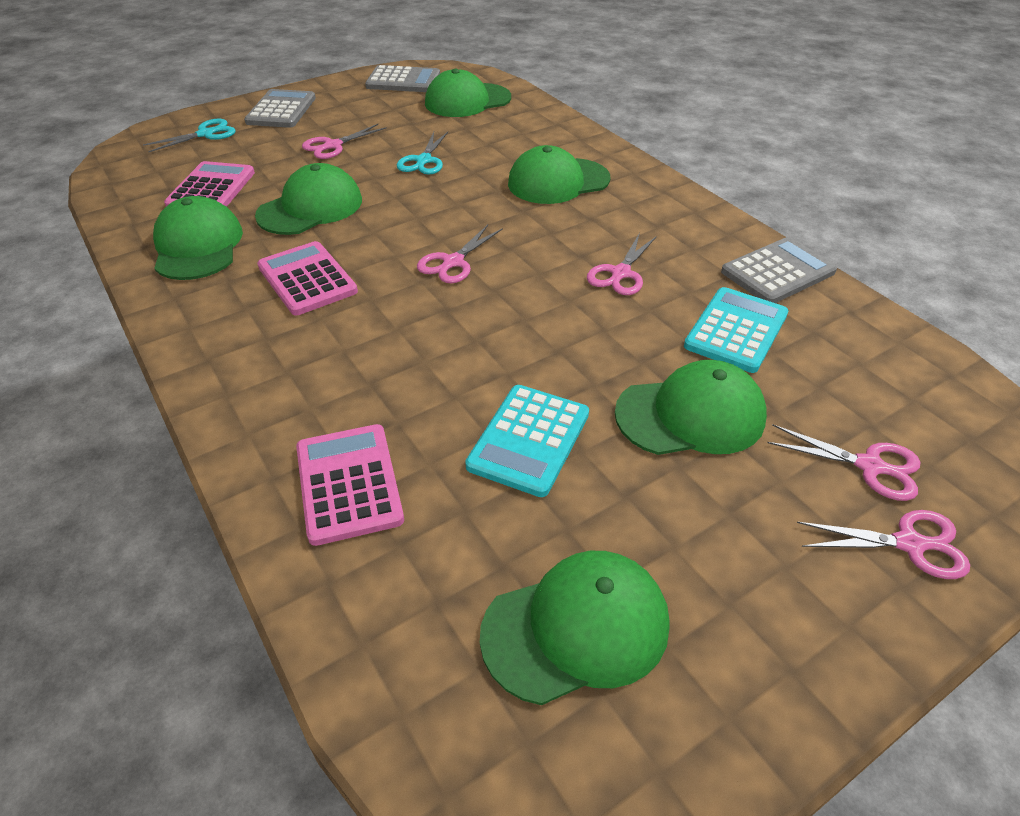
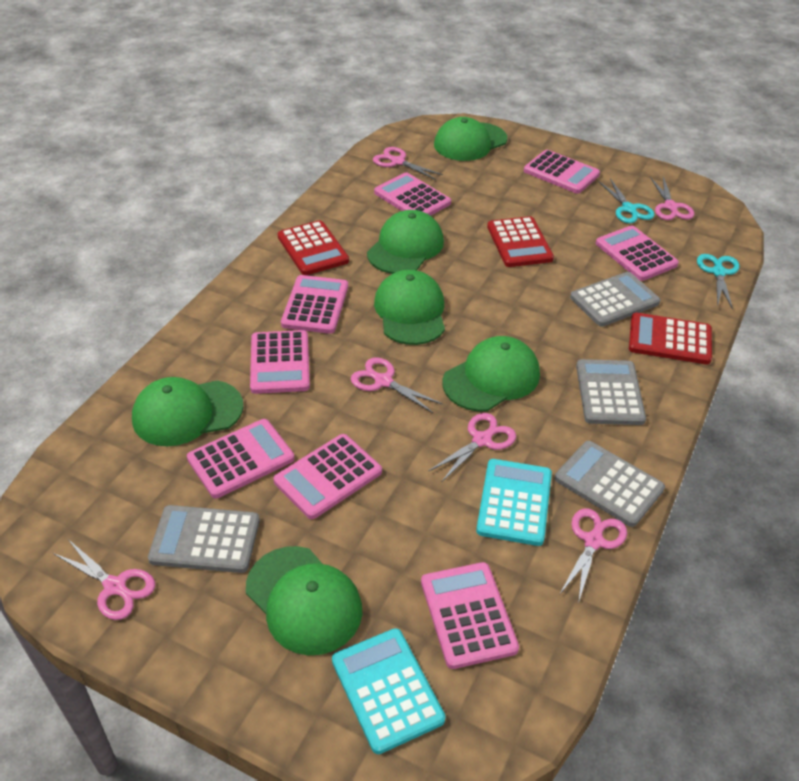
grey calculator: [244,89,316,128] [365,65,440,92] [721,237,837,303] = 3 -> [148,505,260,573] [555,441,665,527] [570,272,660,327] [576,359,646,425] = 4
pink calculator: [164,161,255,207] [257,241,358,315] [296,424,404,546] = 3 -> [187,419,295,499] [250,330,310,394] [273,434,382,519] [281,275,348,334] [374,173,451,216] [421,562,519,669] [524,150,600,194] [596,225,679,281] = 8
pink scissors: [302,124,387,159] [417,225,503,283] [587,233,657,295] [767,424,920,501] [797,510,970,579] = 5 -> [53,539,155,620] [351,357,443,413] [373,147,443,180] [429,413,516,483] [559,508,627,603] [650,177,695,220] = 6
red calculator: none = 0 -> [278,220,349,275] [487,216,554,267] [629,313,712,364] = 3

